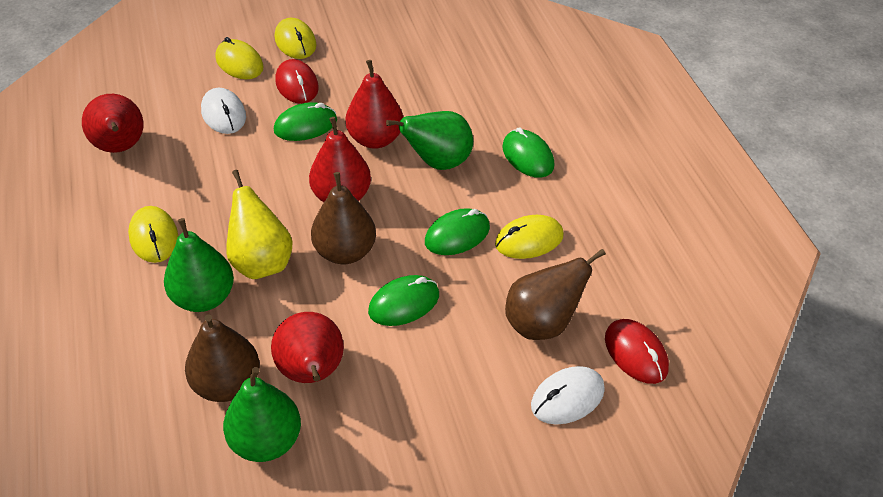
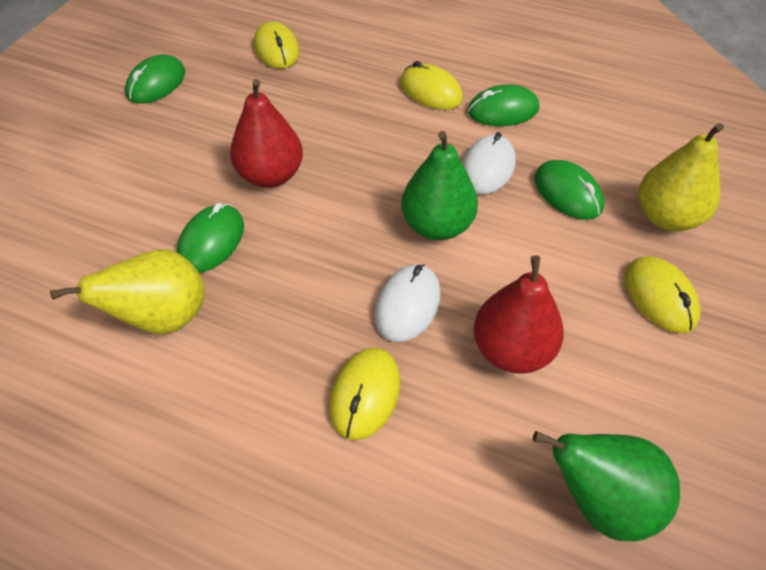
brown pear: [185,314,260,402] [311,172,376,264] [505,249,606,340] = 3 -> none = 0
green pear: [164,218,234,312] [223,367,301,462] [386,111,473,170] = 3 -> [401,131,478,240] [533,431,680,541] = 2
red mouse: [275,59,319,104] [605,319,669,384] = 2 -> none = 0
red pear: [82,94,143,153] [271,312,344,383] [309,117,371,202] [345,60,403,149] = 4 -> [230,79,303,188] [474,255,564,374] = 2
yellow pear: [226,170,292,279] = 1 -> [50,249,205,334] [639,123,724,231] = 2

